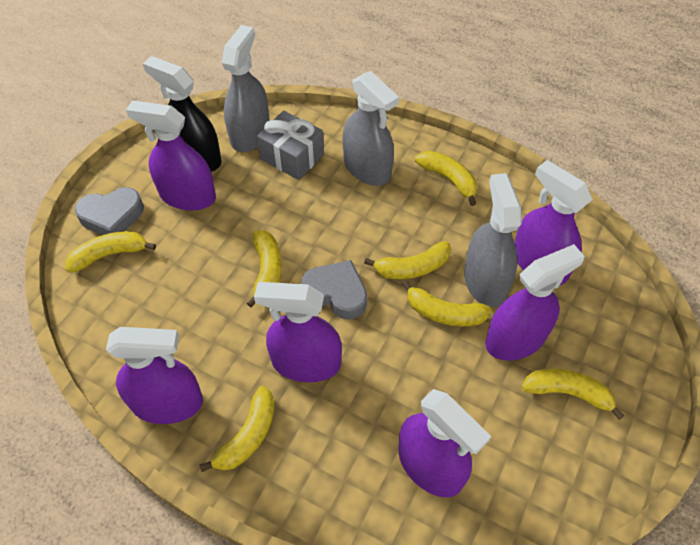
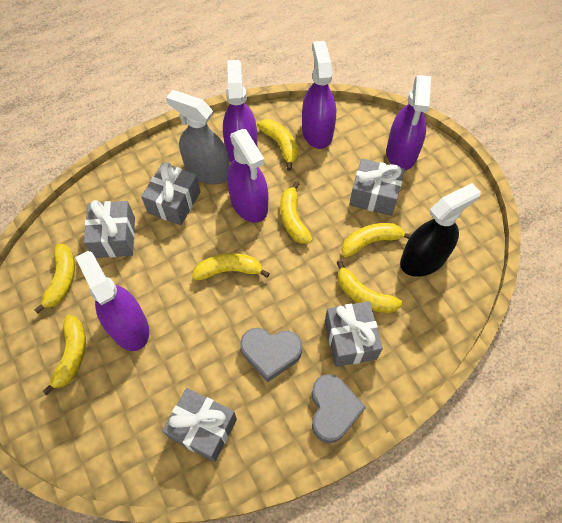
grey gift: [257,111,324,180] = 1 -> [84,200,135,258] [141,162,201,225] [162,388,237,462] [325,301,383,367] [349,159,405,216] = 5
grey spray bottle: [222,25,270,152] [342,71,399,186] [464,173,522,307] = 3 -> [166,90,230,185] = 1
purple spray bottle: [106,327,203,424] [126,100,216,210] [254,282,342,382] [399,389,491,497] [485,244,584,361] [515,160,593,285] = 6 -> [75,251,149,351] [223,60,257,162] [227,129,268,222] [302,41,336,149] [387,75,431,170] = 5

